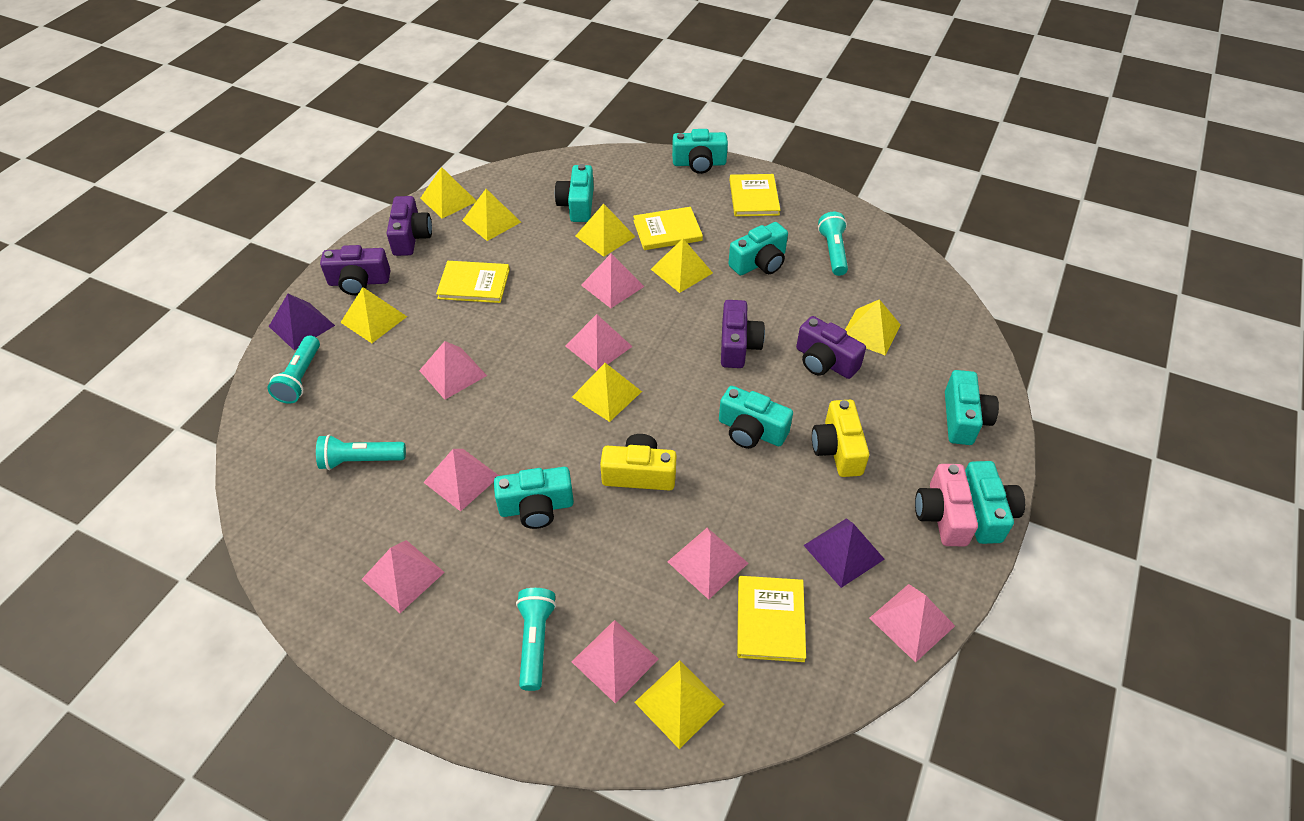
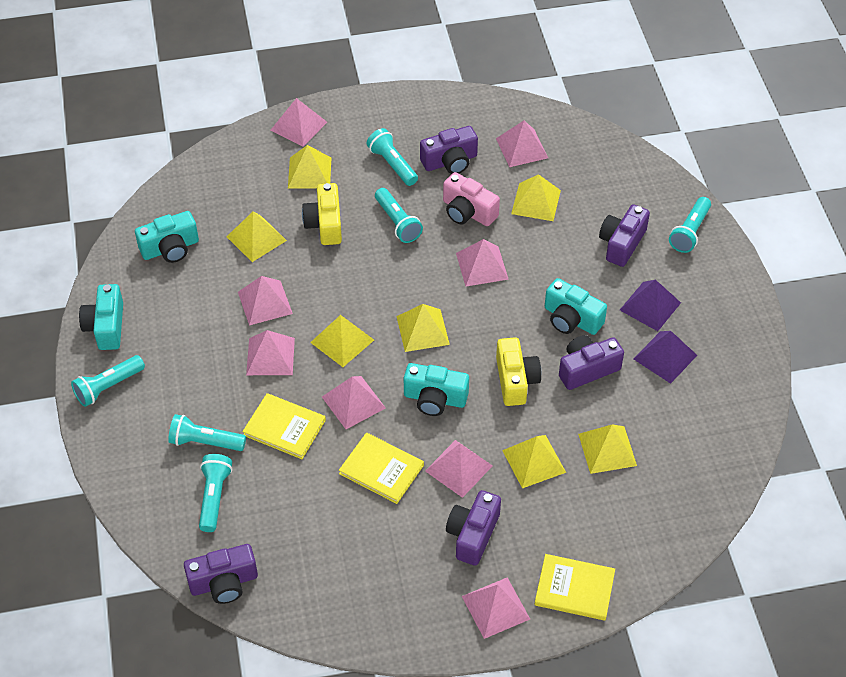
purple camera: [320,245,390,295] [386,196,432,256] [721,300,765,368] [796,316,866,379] = 4 -> [184,544,258,604] [420,126,478,174] [446,490,501,566] [559,335,624,390] [599,204,650,267] = 5
turquoise camera: [494,467,574,529] [555,164,594,222] [672,129,728,174] [719,386,793,449] [728,222,788,275] [945,370,999,445] [965,461,1025,544] = 7 -> [79,284,123,350] [135,211,199,263] [404,363,469,416] [545,278,607,335] = 4
turquoise flashlight: [268,335,320,404] [316,434,406,470] [516,588,556,691] [818,212,848,276] = 4 -> [71,355,145,407] [168,414,246,451] [199,454,232,532] [366,128,418,186] [375,188,423,243] [669,197,711,253] = 6
yellow book: [436,261,510,303] [633,207,703,250] [730,174,780,216] [737,576,806,662] = 4 -> [242,393,326,459] [339,433,424,504] [534,554,615,621] = 3
yellow pyramid: [340,287,407,343] [420,167,476,218] [462,189,521,241] [572,363,642,422] [576,204,635,257] [634,660,725,749] [651,239,713,293] [845,299,901,355] = 8 -> [227,211,287,262] [288,145,331,189] [310,315,374,367] [396,304,450,352] [502,435,566,488] [511,174,561,221] [578,425,637,474] = 7

